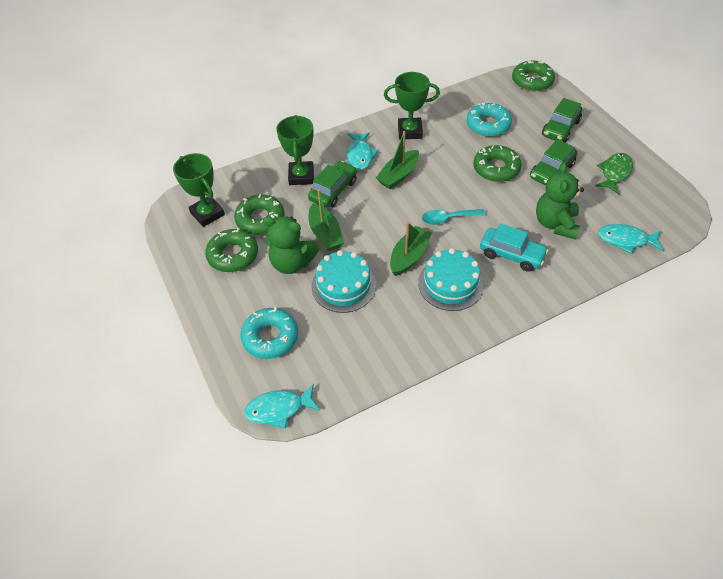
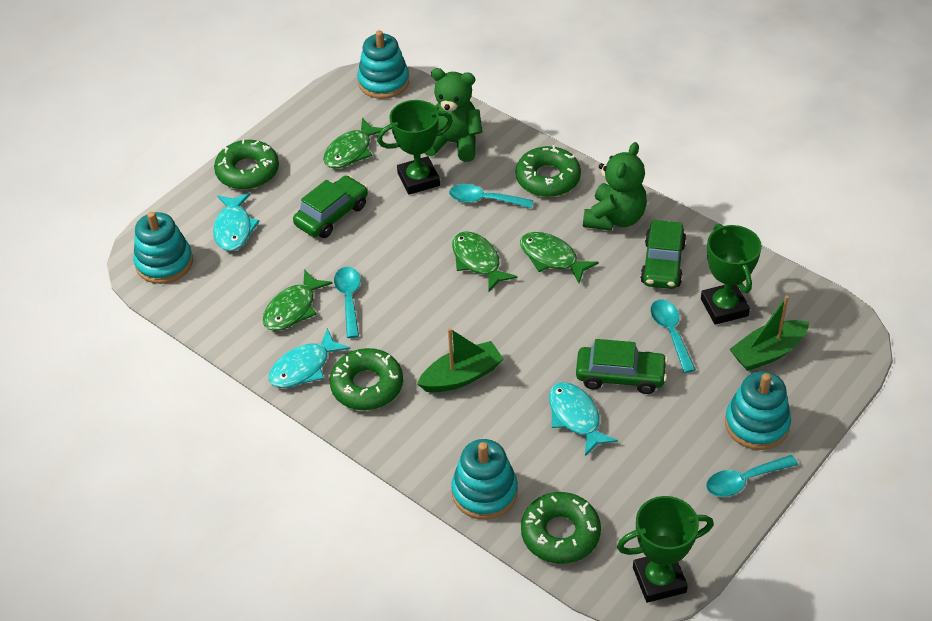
green boat: [309,189,344,251] [376,131,419,189] [390,222,432,276] = 3 -> [417,328,503,393] [729,295,809,371] = 2
green fish: [595,153,633,194] = 1 -> [263,269,332,331] [323,118,383,169] [452,231,517,293] [520,232,599,283] = 4
turquoise cake: [312,250,376,313] [418,248,483,311] = 2 -> none = 0
turquoise car: [480,224,549,272] = 1 -> none = 0
turquoise donut: [241,307,298,359] [467,102,512,137] = 2 -> none = 0
turquoise spoon: [422,209,486,225] = 1 -> [334,267,360,338] [449,184,534,208] [651,299,696,373] [706,455,798,497] = 4
turquoise stacking toy: none = 0 -> [133,211,193,284] [357,30,409,99] [451,439,518,520] [725,371,791,450] = 4

